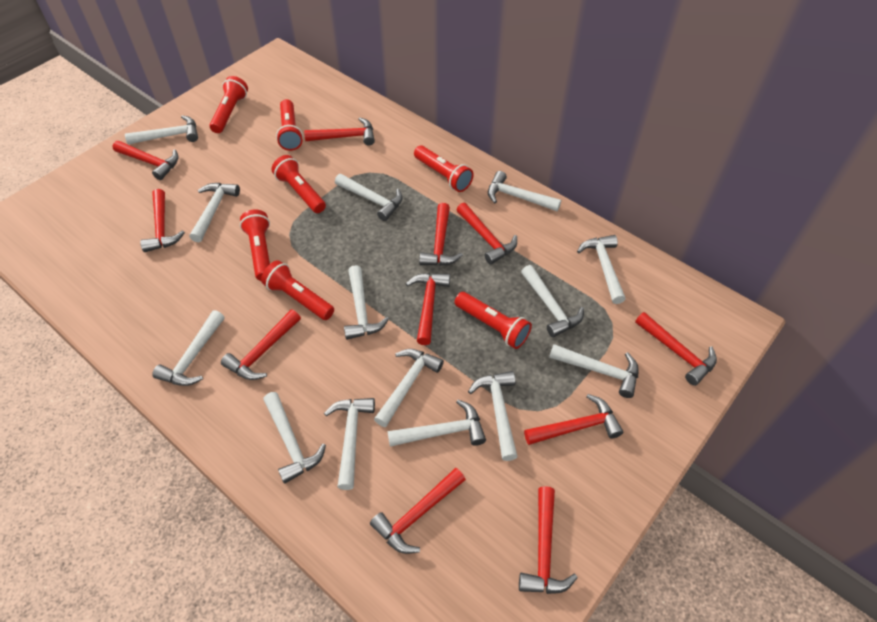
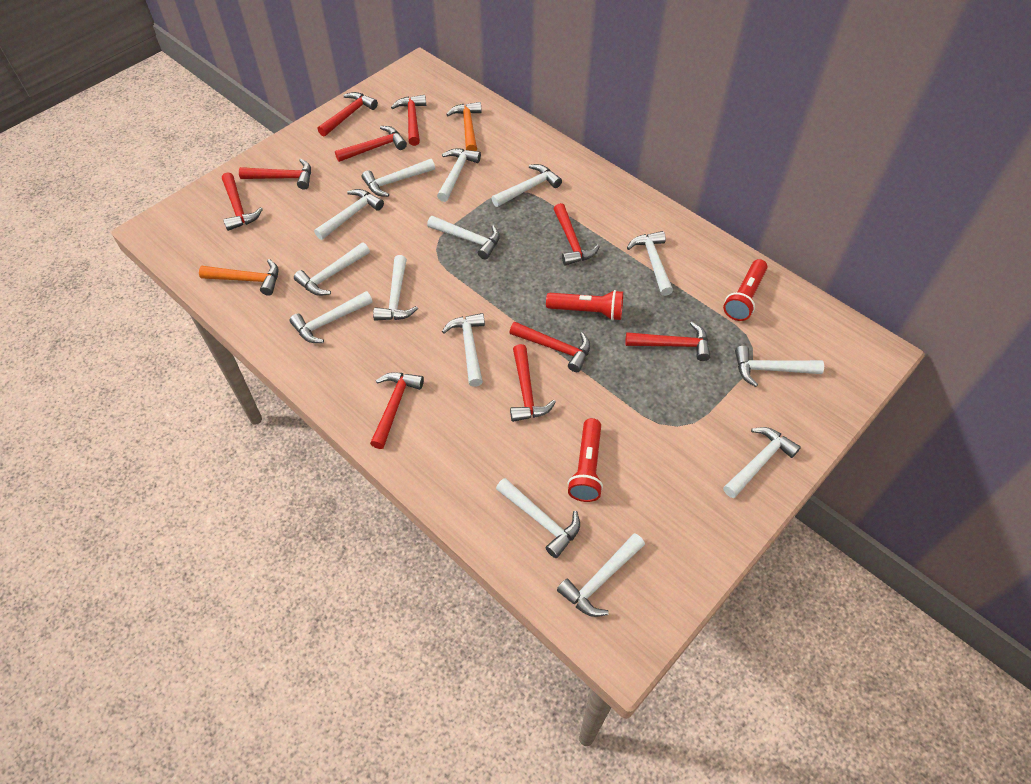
orange hammer: none = 0 -> [199,259,278,296] [446,102,482,151] = 2
red flashlight: [209,76,248,133] [240,209,270,281] [261,260,334,320] [272,155,326,213] [276,99,303,151] [414,146,474,192] [455,292,532,349] = 7 -> [546,290,623,321] [568,418,603,502] [723,259,767,321] = 3
red hammer: [113,141,178,180] [140,189,185,252] [221,309,301,380] [304,118,375,146] [370,468,466,554] [406,273,450,345] [419,203,463,266] [457,203,517,265] [519,486,578,594] [524,394,623,445] [635,312,717,386] = 11 -> [222,172,263,231] [239,159,311,190] [318,92,378,136] [335,126,407,162] [370,372,424,449] [391,95,426,146] [509,322,590,372] [510,344,556,422] [554,203,600,265] [625,322,711,361] = 10

